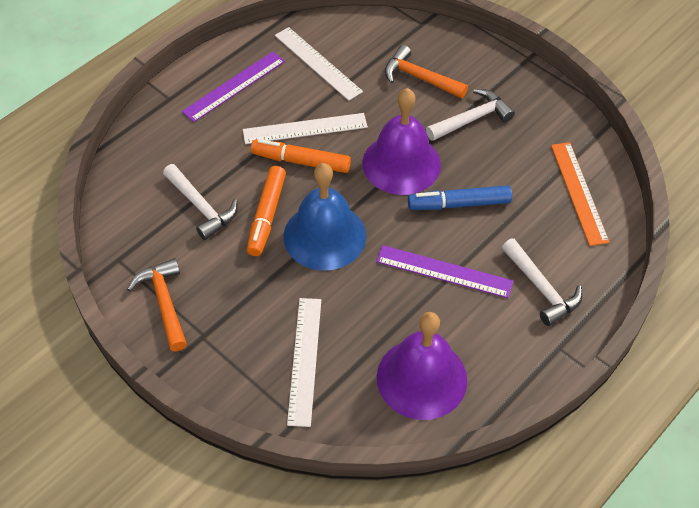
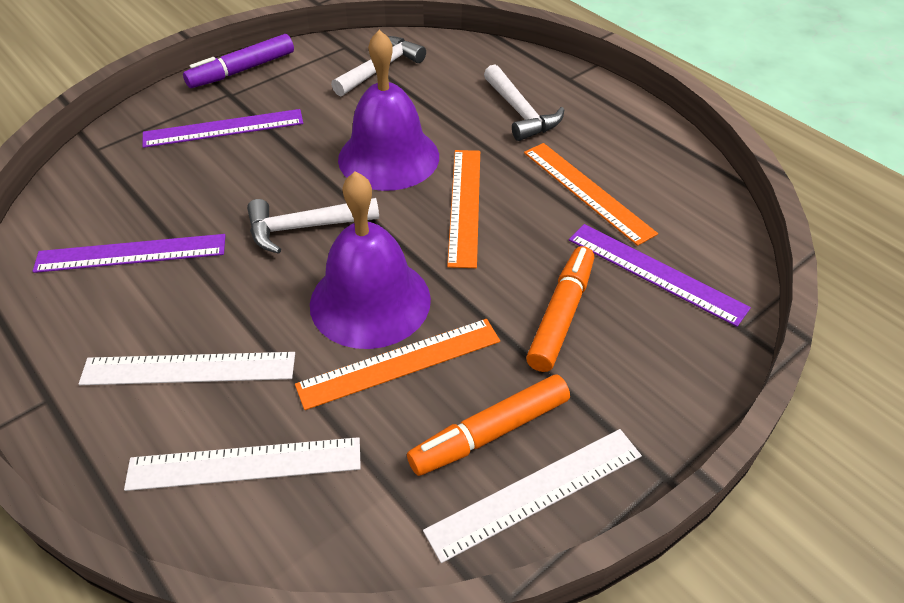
blue bell: [284,163,366,271] = 1 -> none = 0
blue marker: [408,185,512,210] = 1 -> none = 0
orange hammer: [127,258,187,352] [385,45,468,99] = 2 -> none = 0
orange ruler: [551,142,610,246] = 1 -> [295,319,500,410] [447,150,480,268] [524,143,658,246] = 3
purple marker: none = 0 -> [183,34,294,88] = 1
purple ruler: [182,52,285,122] [376,245,513,298] = 2 -> [33,234,226,273] [143,109,303,148] [569,224,751,327] = 3

